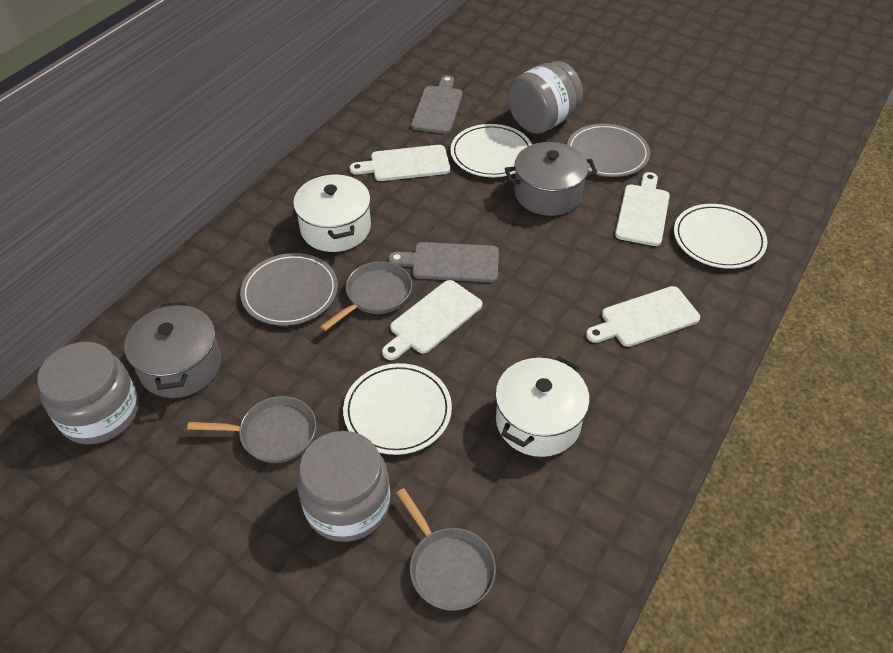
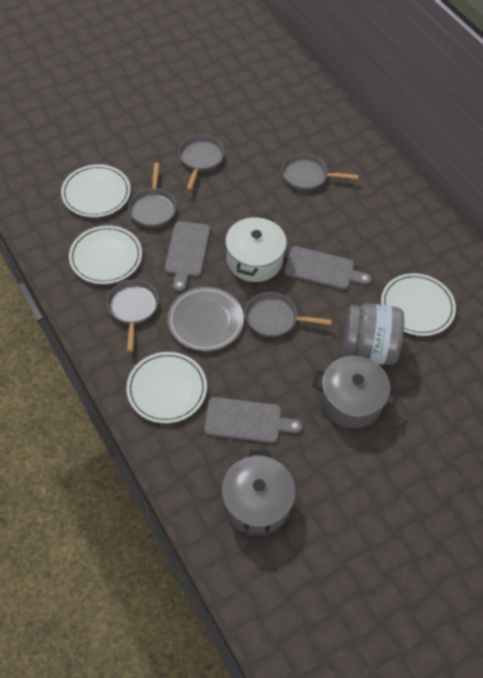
grey cutting board: [388,242,499,282] [411,75,463,134] = 2 -> [165,221,210,292] [204,397,302,443] [284,246,371,290] = 3
grey jar: [37,342,139,445] [297,431,390,542] [508,61,583,134] = 3 -> [343,303,404,365] = 1
grey pan: [187,396,316,463] [320,261,412,331] [397,488,496,611] = 3 -> [106,280,159,352] [128,163,176,228] [179,135,224,190] [245,292,332,337] [282,154,359,191] = 5
grey plate: [240,253,338,326] [567,124,650,177] = 2 -> [168,287,244,351] = 1
white cutting board: [350,145,450,181] [382,280,482,360] [586,286,700,347] [615,172,670,246] = 4 -> none = 0
white plate: [343,363,452,455] [450,124,532,177] [674,204,767,269] = 3 -> [61,164,131,217] [69,226,142,284] [126,352,207,423] [381,273,456,336] = 4
white pot: [293,173,371,252] [495,356,590,457] = 2 -> [225,215,287,282] = 1

